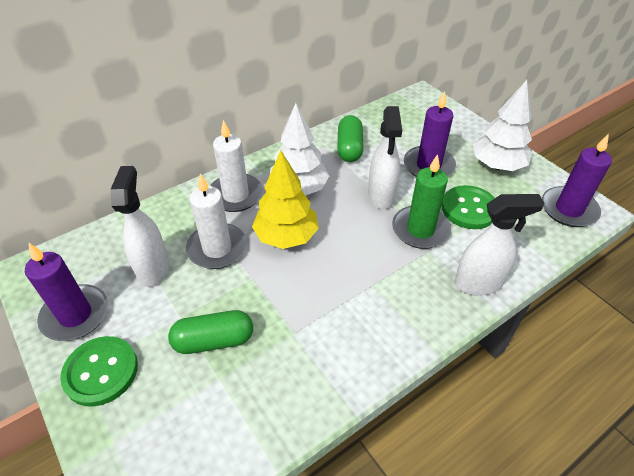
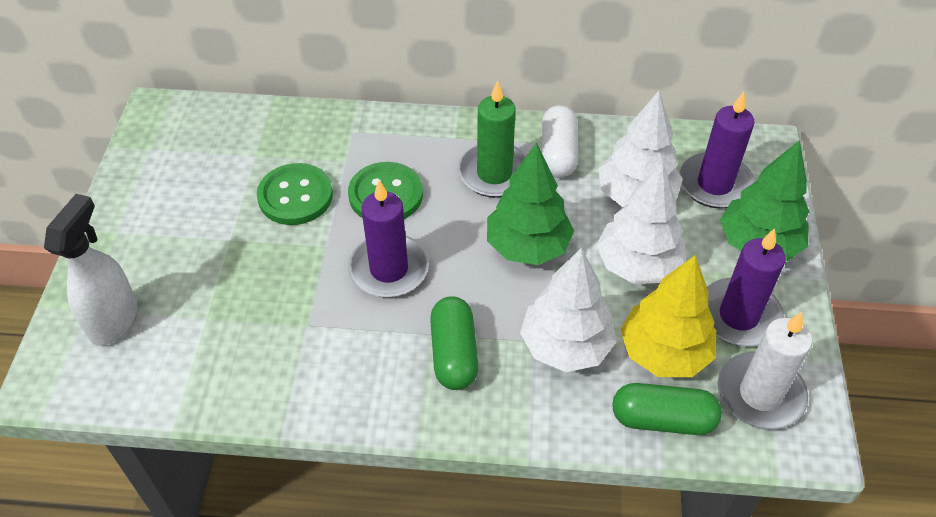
green tree: none = 0 -> [487,143,574,265] [720,140,810,261] = 2
white candle: [186,174,247,269] [210,120,263,212] = 2 -> [718,312,812,430] = 1
white capsule: none = 0 -> [541,105,578,178] = 1
white spray bottle: [110,166,169,287] [368,106,402,209] [454,194,545,296] = 3 -> [44,194,138,346] = 1
white tree: [270,103,329,196] [473,80,532,171] = 2 -> [520,248,616,372] [596,162,686,284] [598,91,683,207] = 3

